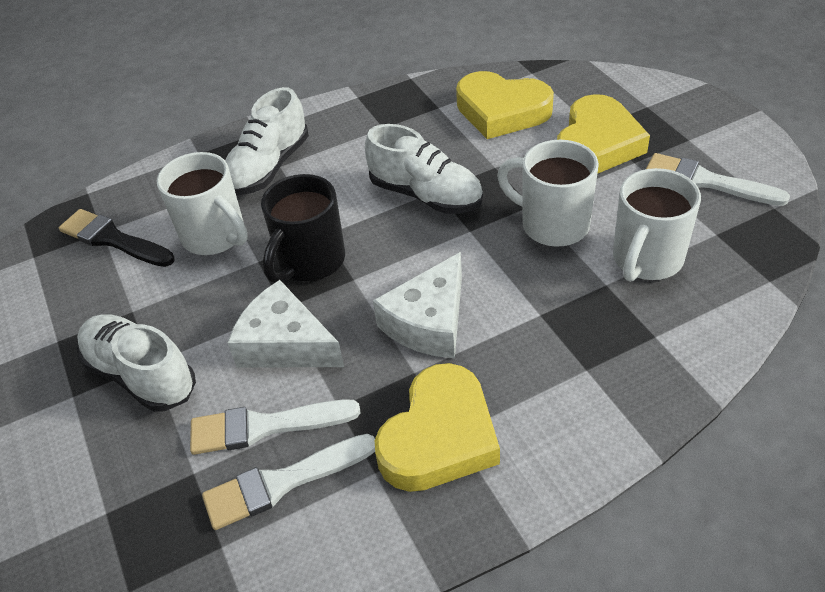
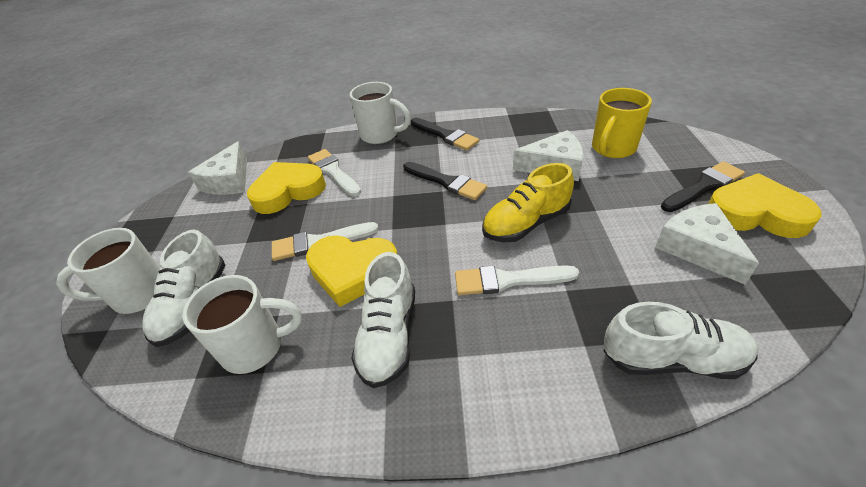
black brush: [59,209,175,267] = 1 -> [403,162,487,200] [411,118,479,151] [661,161,745,212] = 3
black mug: [261,174,345,283] = 1 -> none = 0
white cheese: [228,280,344,368] [373,252,462,358] = 2 -> [188,141,247,195] [513,130,583,181] [655,203,759,285] = 3
yellow mug: none = 0 -> [592,88,652,158] = 1
yellow shoe: none = 0 -> [482,163,574,242] = 1

